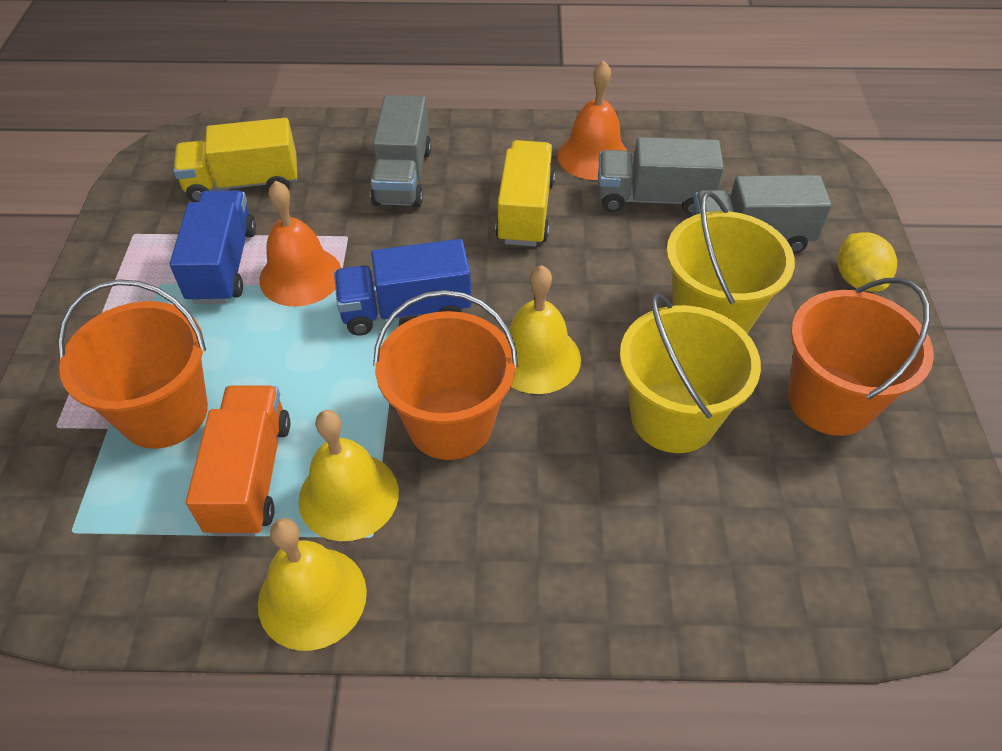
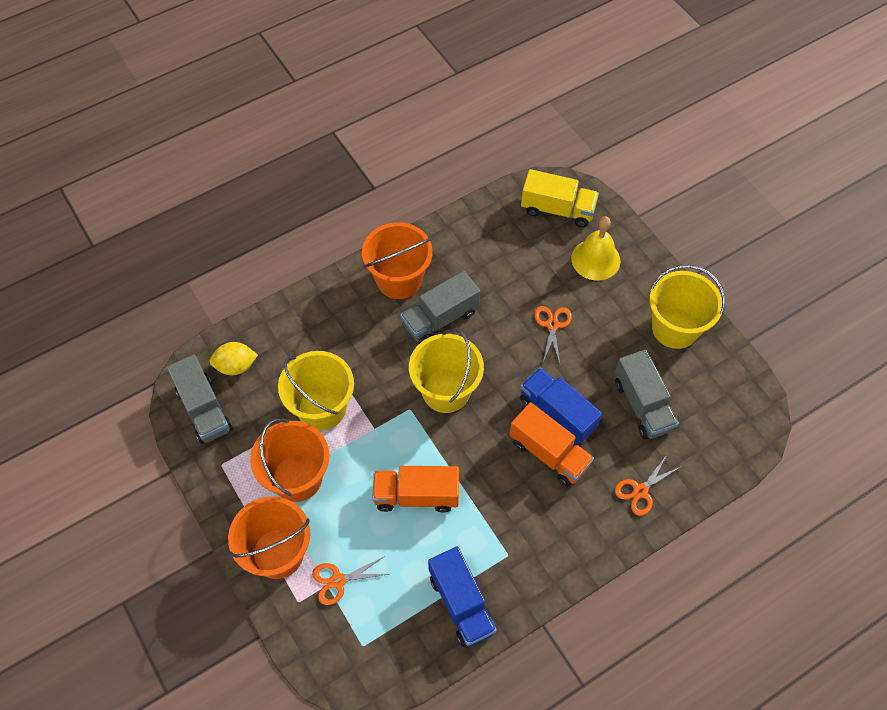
orange bell: [259,180,341,307] [557,60,627,180] = 2 -> none = 0
orange scissors: none = 0 -> [312,556,389,605] [534,306,572,364] [615,455,682,516] = 3
orange truck: [186,385,290,536] = 1 -> [372,466,459,513] [510,402,594,487] = 2
yellow bell: [258,518,367,651] [298,410,399,541] [505,265,581,394] = 3 -> [571,217,620,280] = 1
yellow bucket: [620,294,761,453] [666,191,795,334] = 2 -> [278,351,354,431] [409,328,484,413] [650,265,725,349] = 3
yellow truck: [173,118,297,202] [495,140,555,246] = 2 -> [521,169,599,227] = 1

